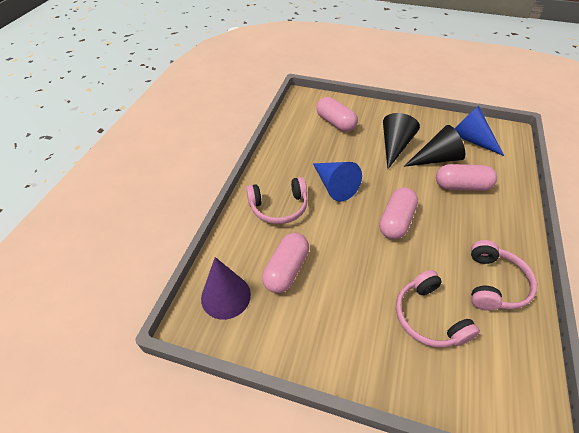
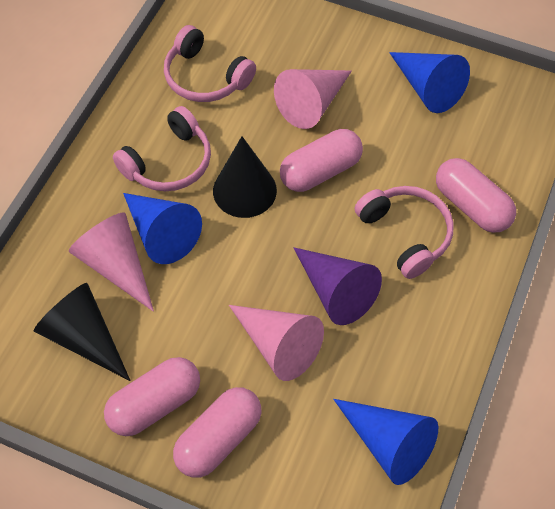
blue cone: [313,162,362,201] [455,106,504,156] = 2 -> [123,193,202,264] [333,399,438,485] [389,52,470,113] = 3
pink cone: none = 0 -> [69,212,154,312] [229,305,324,381] [274,69,352,129] = 3

